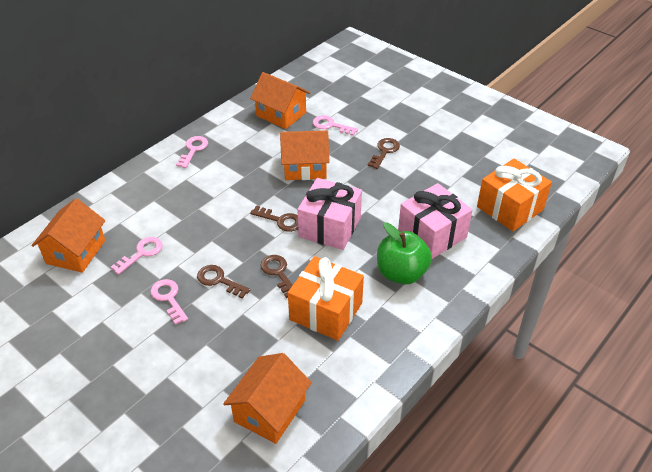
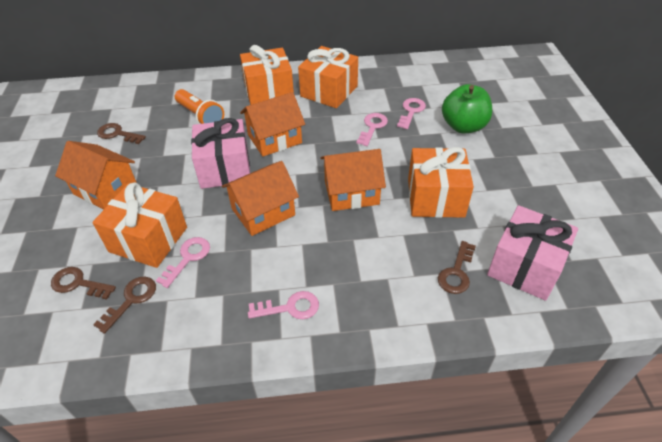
orange flashlight: none = 0 -> [175,89,224,124] = 1
orange gift: [288,256,364,341] [477,159,552,231] = 2 -> [92,182,187,268] [240,45,294,105] [298,46,358,108] [408,147,474,218] = 4

